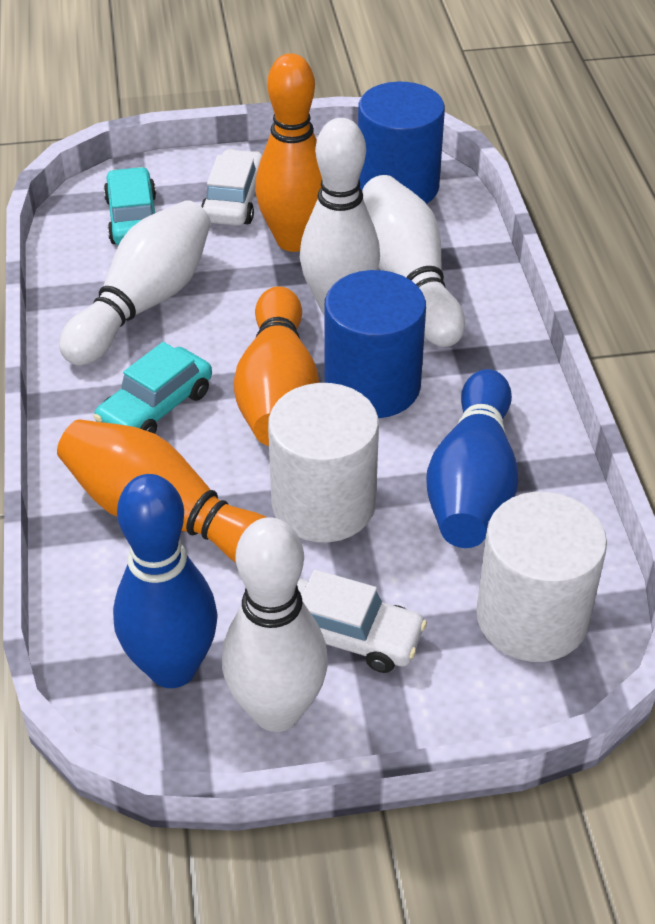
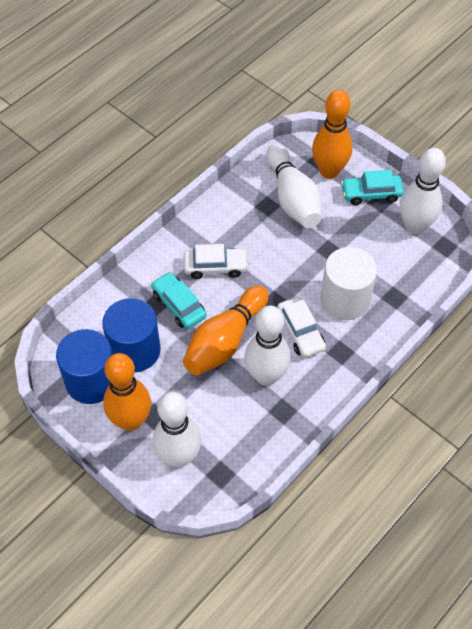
blue bowling pin: [113,474,218,688] [426,369,518,548] = 2 -> none = 0
white cylinder: [268,383,379,542] [476,492,607,662] = 2 -> [321,247,377,320] = 1

